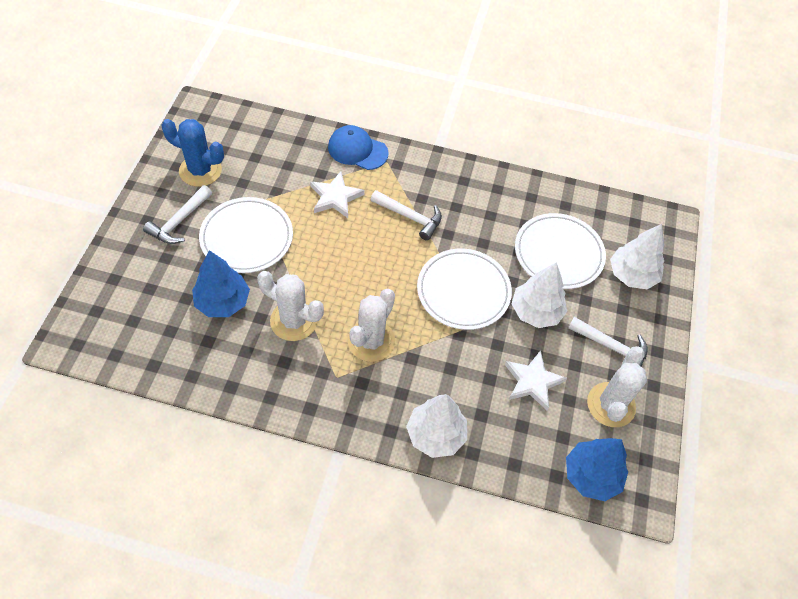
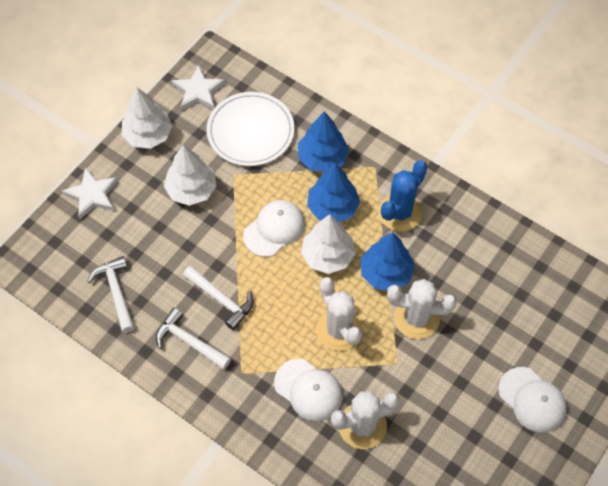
blue cap: [328,125,388,170] = 1 -> none = 0
blue tree: [192,250,250,317] [566,438,628,501] = 2 -> [298,111,349,172] [307,163,360,222] [361,233,415,290] = 3
white cap: none = 0 -> [243,200,305,257] [274,358,342,421] [498,367,567,433] = 3
white plate: [199,197,293,273] [417,249,512,330] [515,213,606,289] = 3 -> [207,92,294,166] = 1

